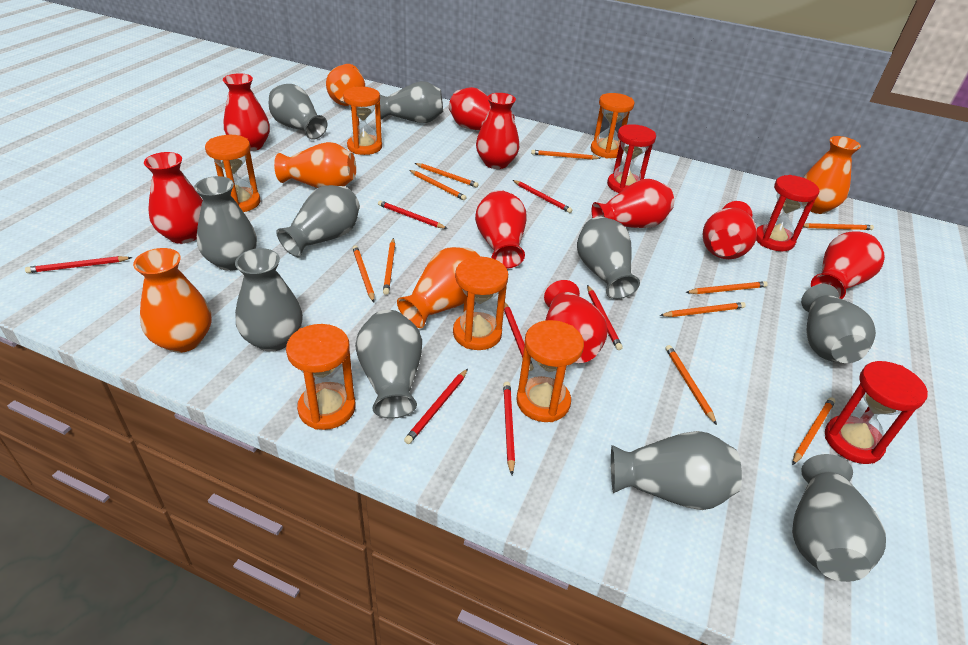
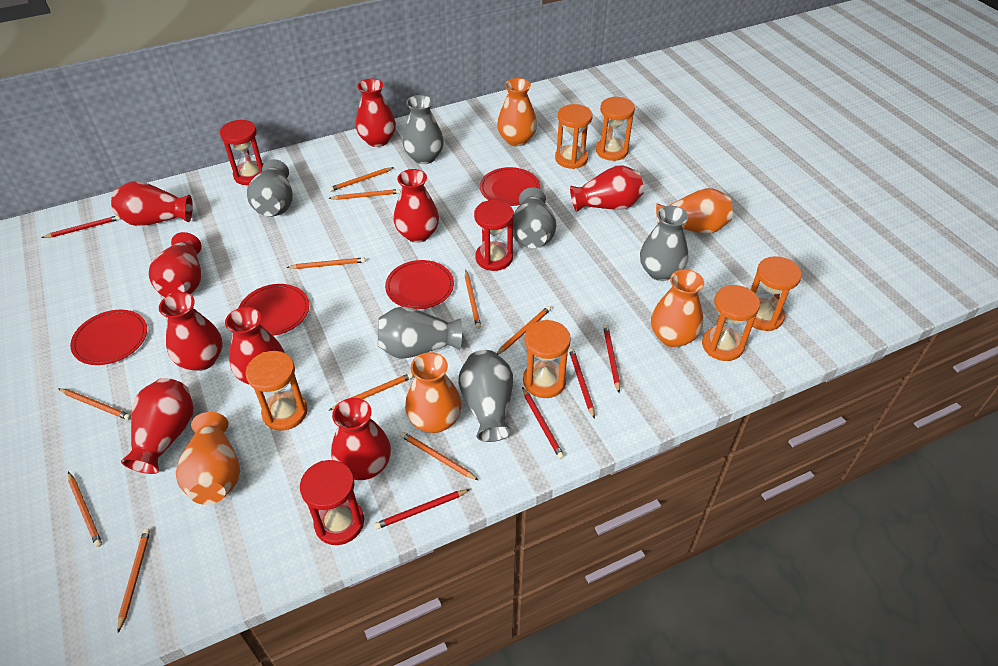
grey vase: [194,176,257,271] [235,248,303,352] [269,84,327,140] [276,185,360,257] [355,310,422,419] [380,81,443,123] [577,217,640,299] [611,431,742,510] [792,454,886,582] [801,284,876,363] = 10 -> [247,159,293,217] [378,307,462,359] [403,95,444,164] [458,350,513,442] [513,188,556,248] [640,205,688,281] = 6
red pencil: [25,256,132,273] [378,200,448,229] [404,369,468,444] [503,382,515,475] [504,302,534,371] [513,180,572,213] [587,285,623,350] = 7 -> [42,216,121,238] [374,489,470,529] [522,387,564,459] [569,348,595,419] [603,325,620,393] = 5
red plate: none = 0 -> [70,310,147,365] [239,284,309,336] [385,260,454,309] [480,167,540,206] = 4

